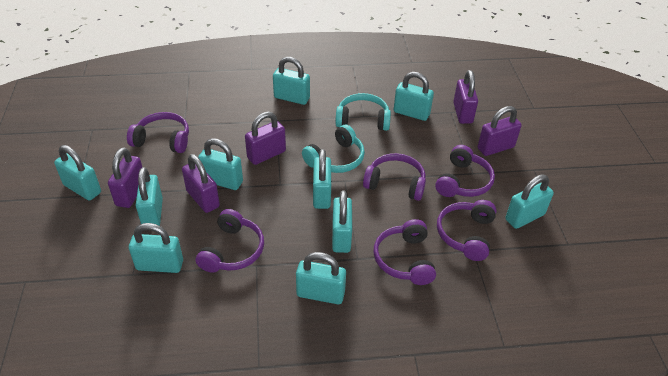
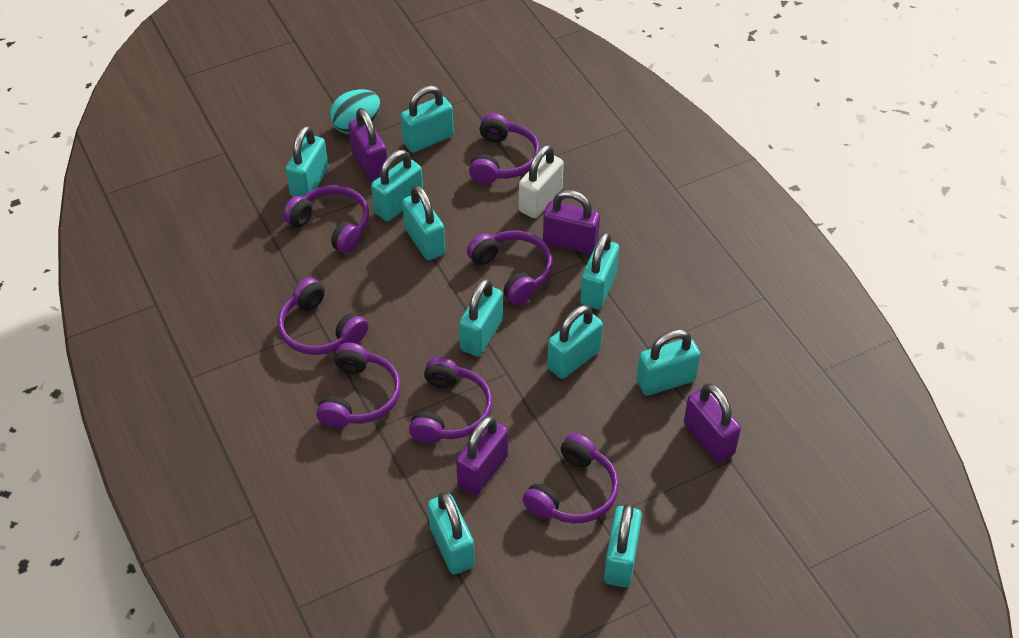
purple headphones: [127,112,189,153] [196,209,264,273] [363,153,426,201] [374,219,436,285] [435,145,495,197] [437,200,497,261] = 6 -> [278,278,368,355] [283,185,369,254] [316,342,401,428] [409,357,493,444] [467,230,553,305] [469,113,540,184] [522,433,619,524] = 7
purple padlock: [108,148,142,208] [182,154,220,213] [245,112,286,165] [453,70,478,124] [477,106,522,156] = 5 -> [348,108,387,182] [456,416,508,495] [543,190,600,254] [684,383,741,462] = 4
turquoise egg: none = 0 -> [330,89,380,134] = 1
turquoise headphones: [302,125,365,173] [335,93,391,131] = 2 -> none = 0
white padlock: none = 0 -> [519,145,563,218] = 1

